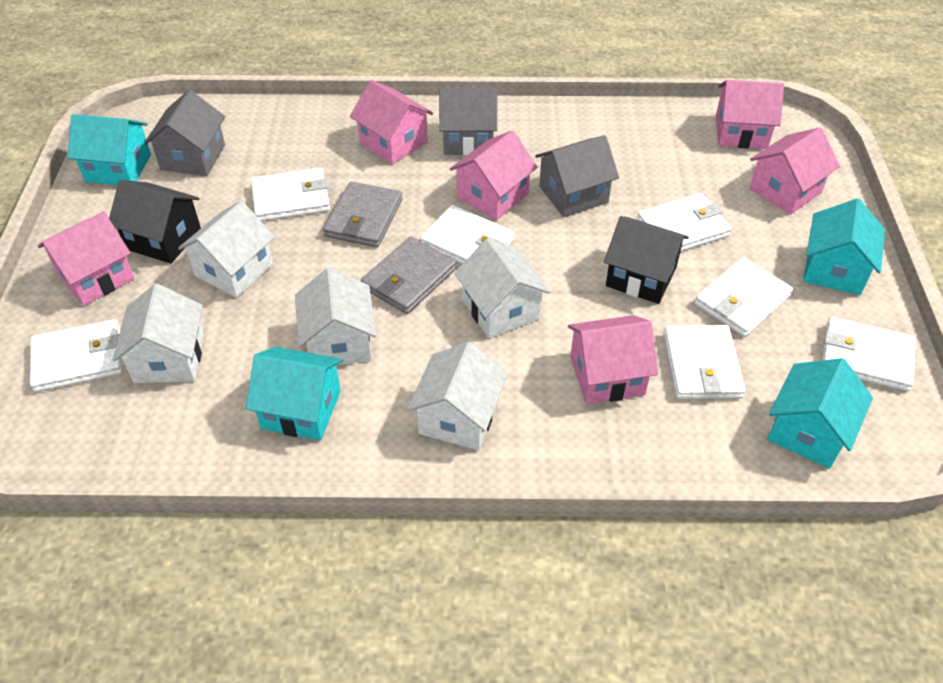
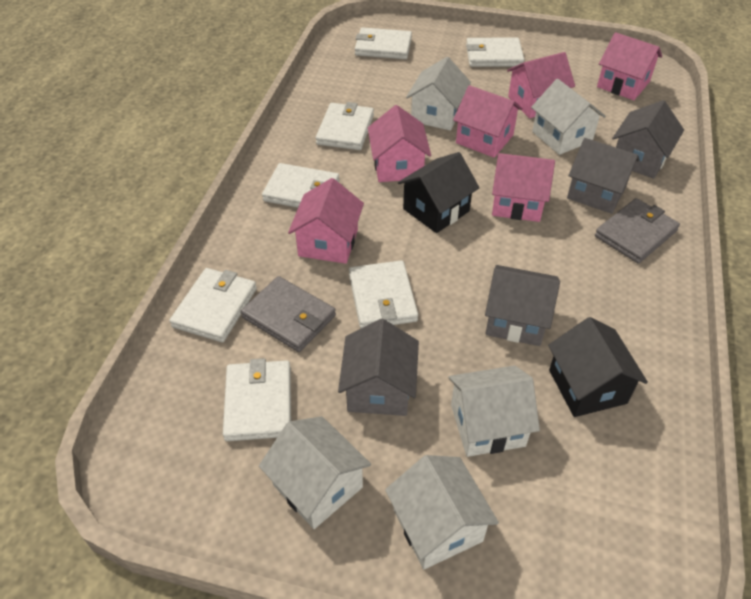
grey house: [144,90,225,176] [439,88,497,155] [535,135,619,217] = 3 -> [338,319,419,416] [485,265,560,346] [567,138,640,214] [612,100,684,179] = 4
turquoise house: [68,114,151,185] [246,347,343,441] [767,358,873,468] [803,198,885,295] = 4 -> none = 0

